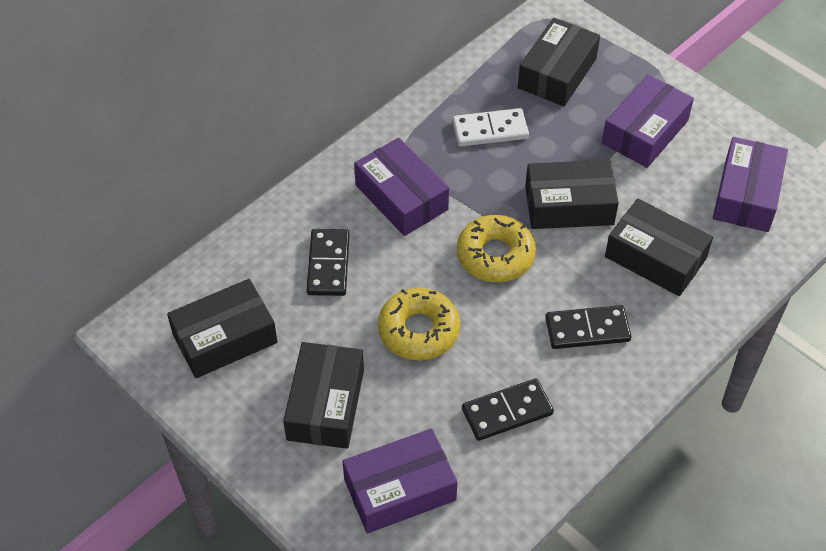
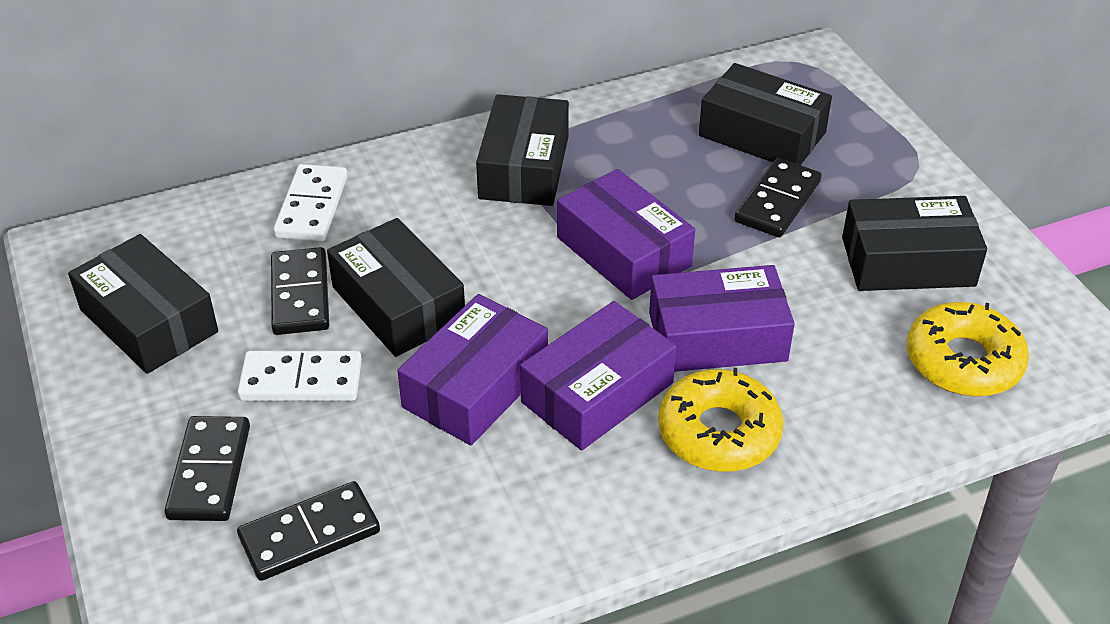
black domino: [306,229,350,296] [462,378,554,441] [545,305,631,349] = 3 -> [164,416,250,521] [237,481,380,581] [271,247,329,335] [734,158,822,237] = 4
white domino: [452,108,529,147] = 1 -> [237,351,362,401] [273,164,348,241] = 2

